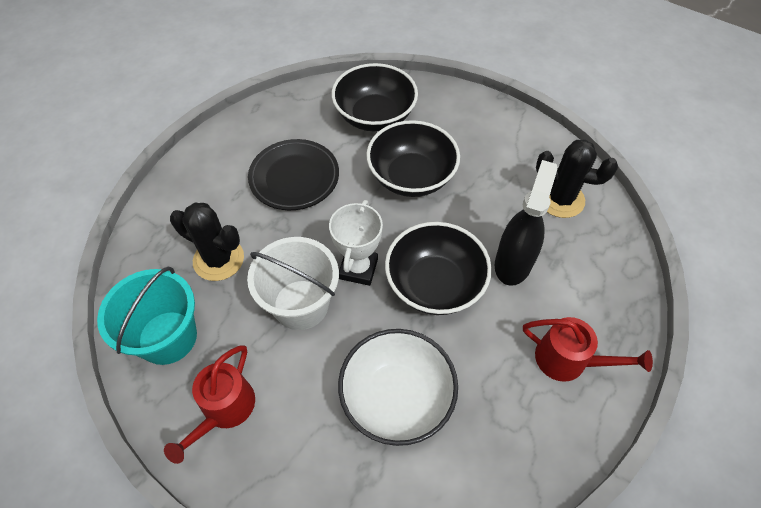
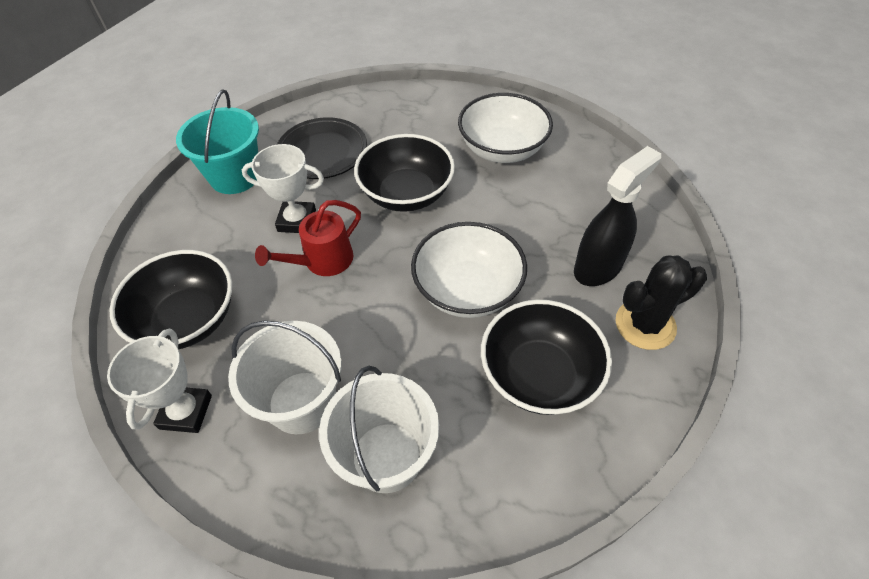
black cactus: [170,203,244,281] [536,139,618,218] = 2 -> [615,256,707,350] = 1
red watering can: [164,345,255,464] [523,317,653,382] = 2 -> [255,200,361,276] = 1
white bowl: [338,329,458,446] = 1 -> [411,222,527,318] [458,93,553,163] = 2
white bucket: [247,237,339,330] = 1 -> [228,321,342,434] [319,366,439,493] = 2
white trophy: [329,200,383,286] = 1 -> [107,329,212,433] [242,144,324,233] = 2

